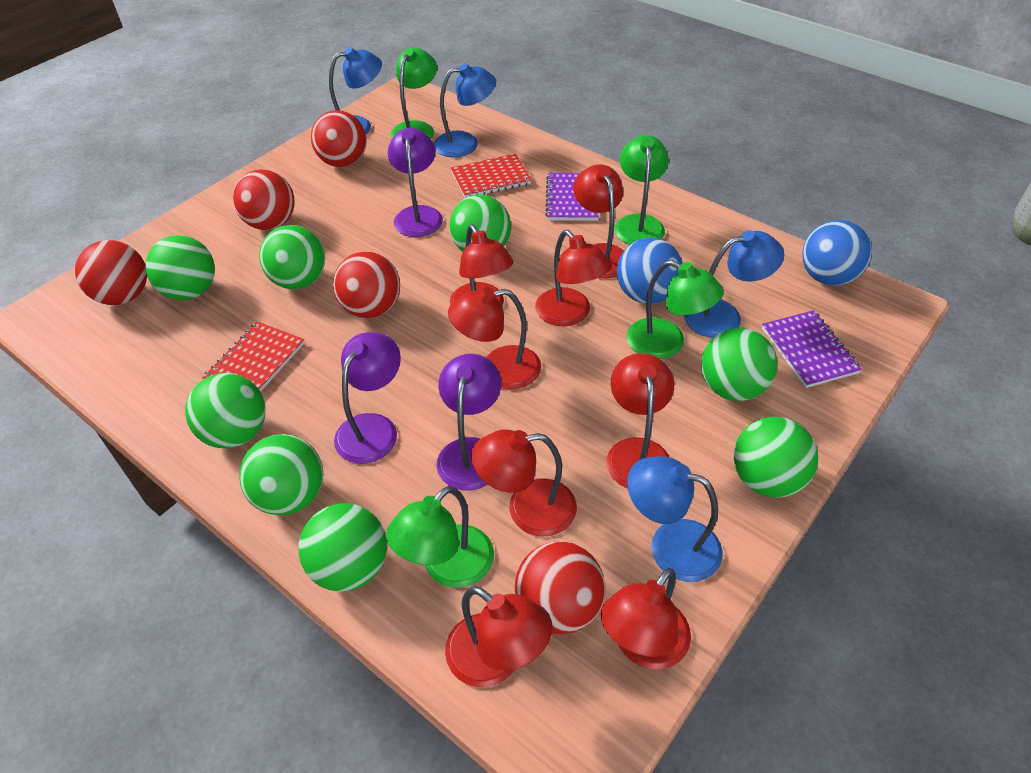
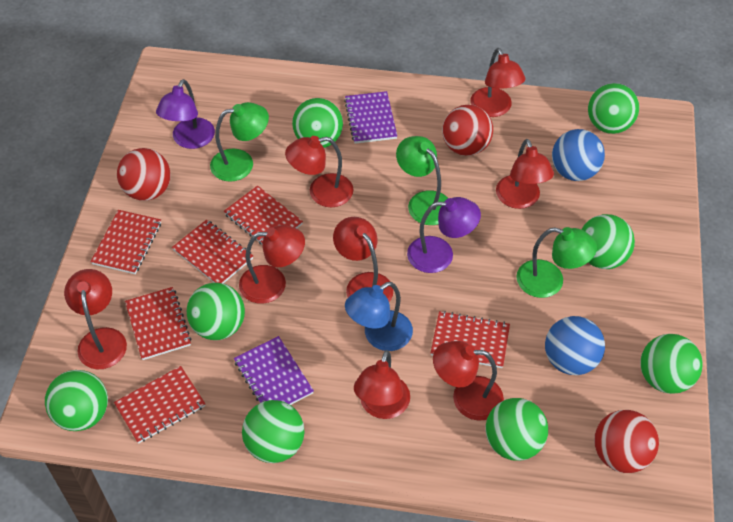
blue lamp: [329,47,382,134] [434,63,496,157] [627,456,723,582] [684,230,784,338] = 4 -> [345,282,413,351] = 1
green lamp: [386,486,494,588] [390,48,437,139] [614,135,669,245] [626,260,724,359] = 4 -> [210,102,269,182] [396,136,448,225] [516,227,597,298] = 3
purple lamp: [334,332,401,464] [388,128,443,237] [436,354,501,490] = 3 -> [156,79,215,149] [407,197,481,273] = 2
red ball: [75,240,147,305] [233,169,295,230] [311,110,367,167] [333,251,400,318] [515,541,605,635] = 5 -> [117,148,171,201] [442,105,493,156] [594,410,659,473] = 3
red notebook: [202,321,304,392] [451,154,531,198] = 2 -> [91,210,161,274] [114,366,205,443] [125,287,191,360] [172,220,253,284] [224,186,303,244] [431,311,510,368] = 6

